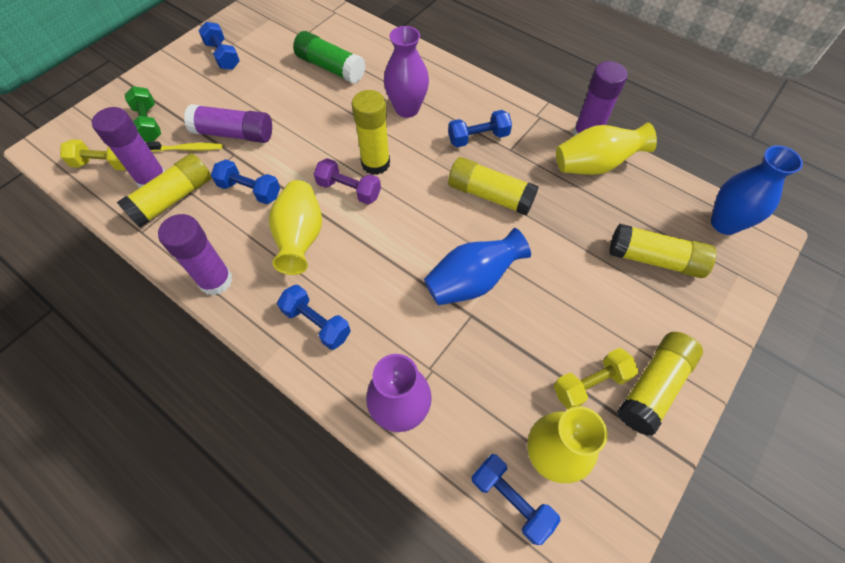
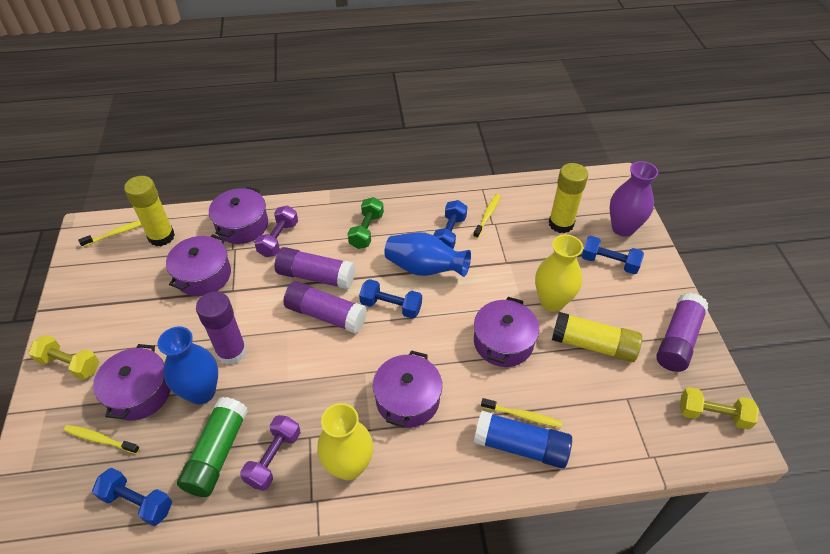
blue dumbbell: [198,22,240,70] [211,159,280,204] [277,285,351,350] [448,110,512,147] [471,454,561,545] = 5 -> [92,468,172,526] [359,279,422,319] [433,200,467,249] [581,236,644,274] = 4
blue glue stick: none = 0 -> [474,411,572,469] = 1
purple dumbbell: [314,158,381,205] = 1 -> [240,415,300,491] [254,205,298,257] = 2
purple pot: none = 0 -> [93,344,171,421] [166,234,231,296] [209,187,268,244] [373,350,442,428] [474,297,539,367] = 5
purple vase: [366,354,432,432] [384,26,429,118] = 2 -> [610,161,658,237] = 1
yellow glue stick: [117,153,212,228] [352,90,390,175] [448,157,539,216] [610,224,716,278] [617,332,703,436] = 5 -> [124,176,175,246] [549,163,588,233] [552,312,642,362] = 3
yellow toothbrush: [146,142,223,152] = 1 -> [63,425,140,454] [78,220,142,247] [473,194,501,238] [481,398,562,428] = 4
yellow vase: [269,180,322,275] [527,407,608,483] [556,122,657,175] = 3 -> [317,403,373,480] [535,234,583,312] = 2

